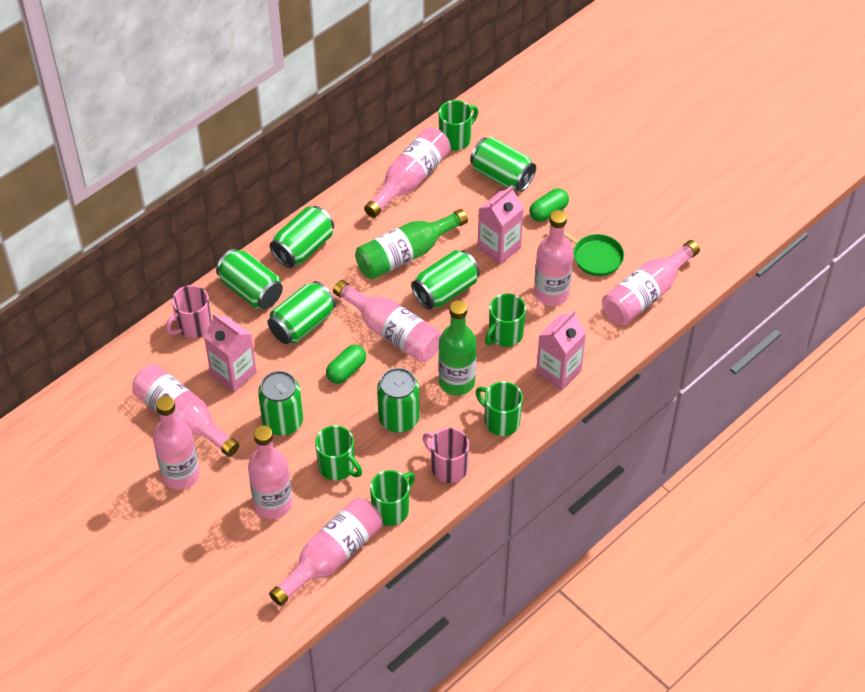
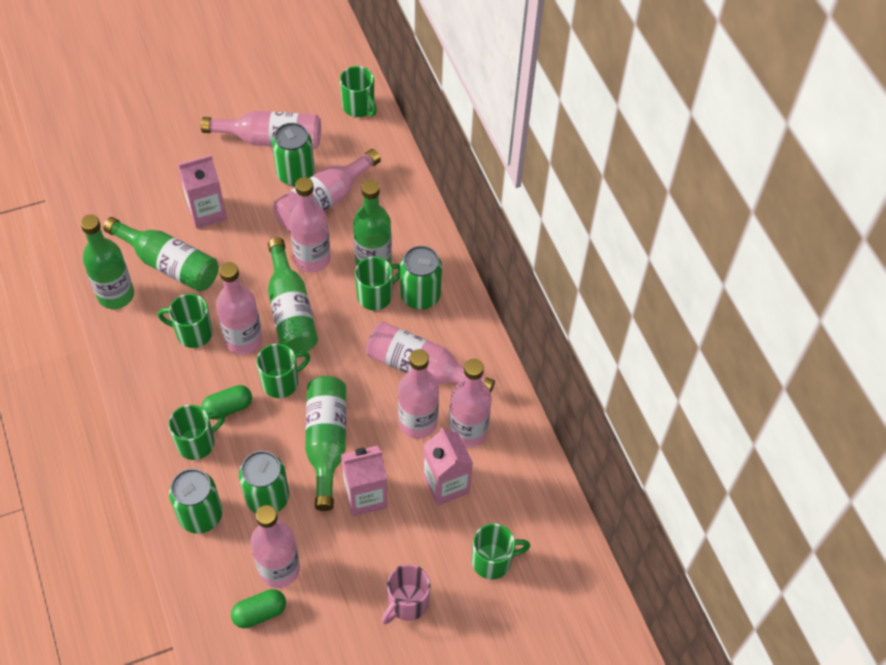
green bottle: [355,209,468,279] [438,300,477,396] = 2 -> [80,215,134,309] [103,217,219,292] [268,238,318,353] [305,376,346,511] [353,180,392,265] = 5
green can: [216,248,283,309] [258,371,303,436] [267,281,336,344] [270,206,334,268] [377,368,420,433] [411,250,480,310] [470,137,536,192] = 7 -> [169,469,223,534] [239,451,289,513] [272,123,315,187] [400,246,442,310] = 4
green mug: [315,425,362,481] [370,470,415,526] [439,100,478,150] [475,381,523,436] [485,293,526,347] = 5 -> [158,294,213,348] [168,405,225,460] [256,343,310,398] [340,66,377,117] [355,257,400,310] [472,523,530,580] = 6
green pan: [548,225,624,276] = 1 -> none = 0
pink mug: [166,285,212,338] [423,428,469,483] = 2 -> [382,564,431,624] = 1

